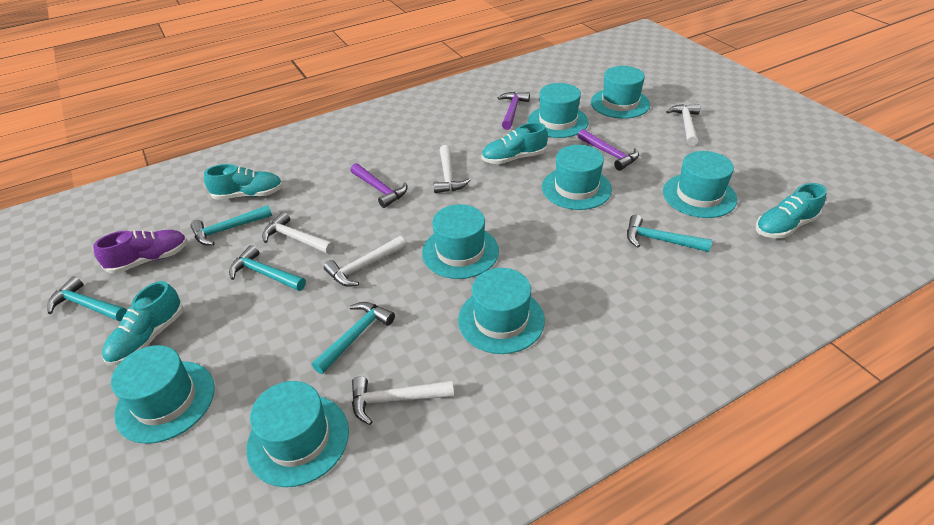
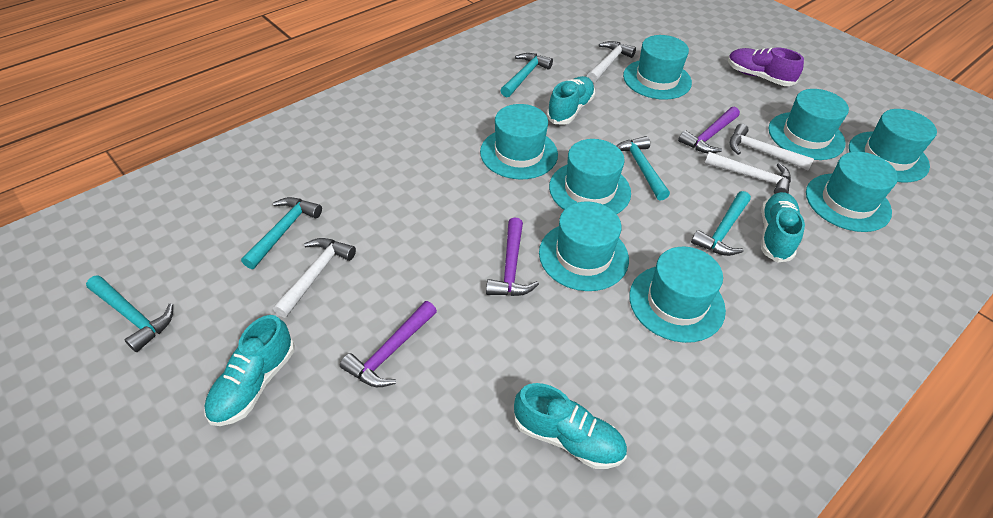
white hammer: [262,212,334,254] [324,236,406,287] [352,376,454,425] [433,145,470,193] [666,104,700,146] = 5 -> [273,238,356,318] [587,41,636,83] [705,152,791,194] [730,124,814,170] = 4

